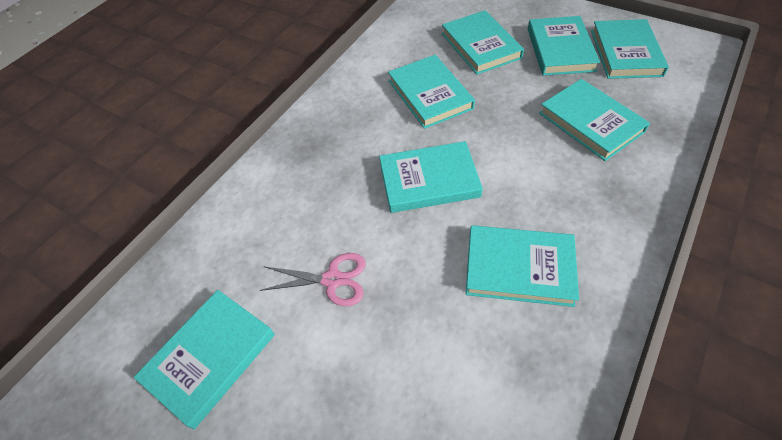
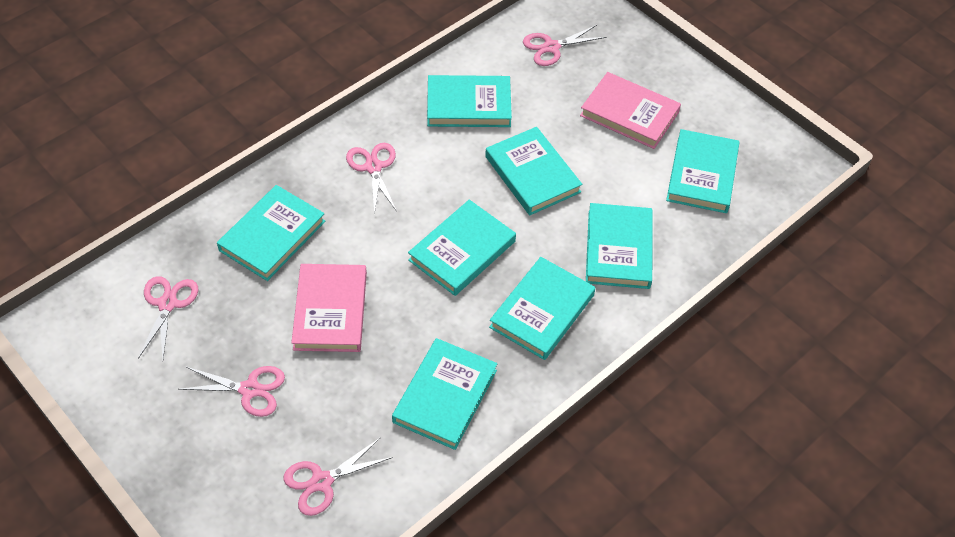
pink book: none = 0 -> [291,264,367,352] [580,72,681,149] = 2
pink scissors: [259,253,366,306] = 1 -> [138,276,198,359] [179,366,285,417] [283,437,393,516] [346,143,397,215] [523,25,606,66] = 5

